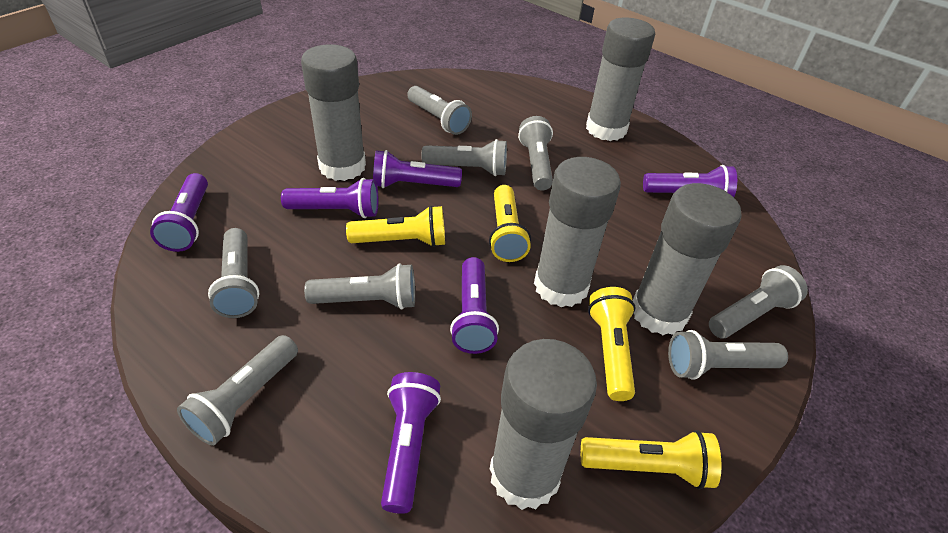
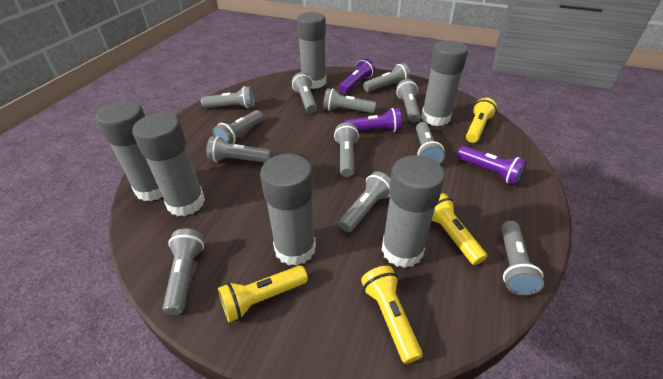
grey flashlight: [177,335,298,446] [208,228,259,318] [304,263,415,310] [407,86,472,135] [421,139,507,176] [518,116,553,191] [668,330,788,380] [709,265,808,338] = 8 -> [163,229,204,315] [201,86,255,109] [206,136,271,163] [213,110,263,144] [292,72,317,113] [323,88,376,113] [334,122,359,177] [339,171,391,233] [363,63,410,92] [396,79,421,123] [416,122,445,164] [501,221,544,295] = 12
grey glue stick: [301,44,366,181] [490,339,597,510] [534,157,621,307] [586,17,655,141] [633,183,742,335] = 5 -> [96,101,163,201] [132,113,205,216] [260,154,316,266] [297,12,326,89] [381,155,445,268] [421,40,468,126] = 6
purple flashlight: [150,173,208,252] [281,178,378,218] [373,150,462,188] [381,372,441,514] [450,257,499,354] [643,165,737,197] = 6 -> [339,58,375,94] [345,108,402,132] [457,146,527,185] = 3

